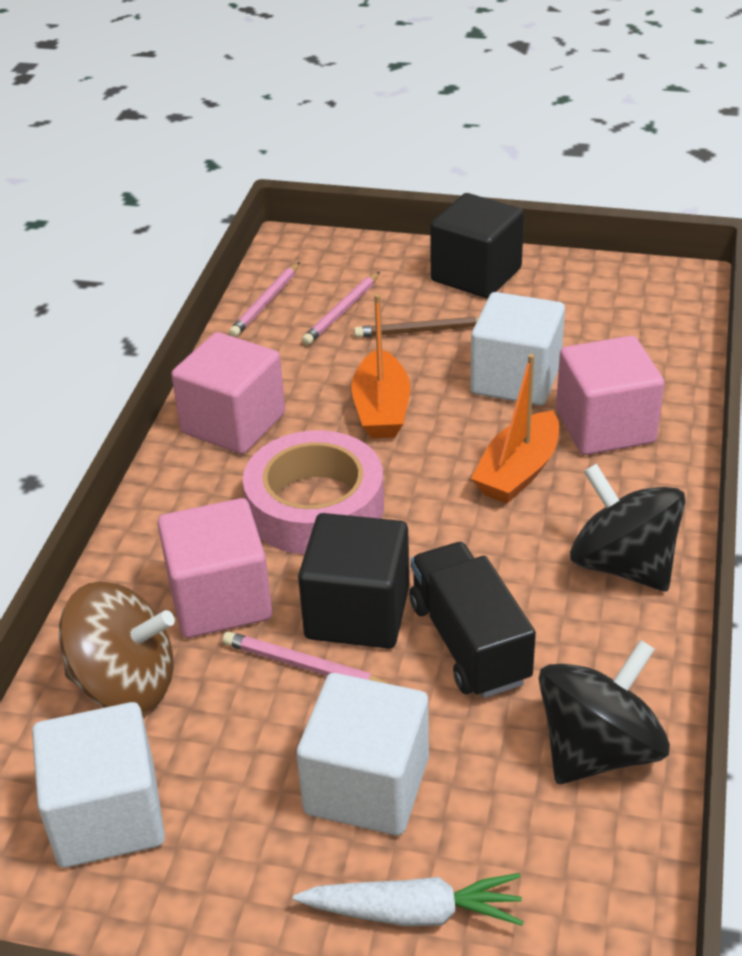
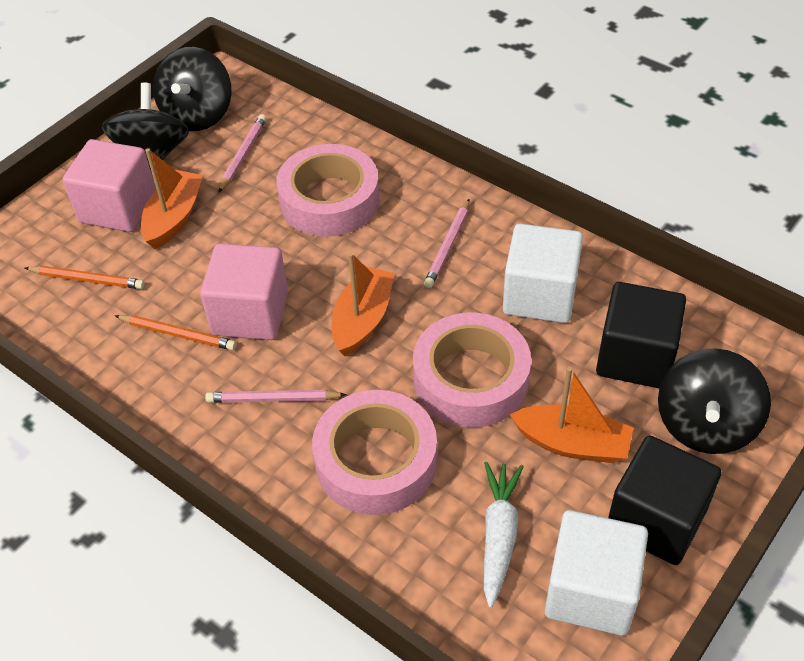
black spinning top: [539,640,670,784] [570,463,686,591] = 2 -> [102,83,189,173] [153,47,232,131] [658,348,771,454] = 3
black truck: [410,542,536,698] = 1 -> none = 0
brown pencil: [354,316,479,338] = 1 -> none = 0
brown spinning top: [59,582,175,712] = 1 -> none = 0
orange boat: [351,294,410,439] [471,354,559,504] = 2 -> [141,148,204,249] [332,253,395,356] [510,367,633,463] = 3
orange pencil: none = 0 -> [25,266,145,289] [115,315,237,350] = 2
pink cube: [157,498,272,638] [171,332,285,454] [556,336,664,455] = 3 -> [62,139,156,232] [200,244,288,340] = 2
pink tape: [243,430,384,555] = 1 -> [276,144,380,237] [312,390,437,515] [413,313,531,427] = 3
white cube: [32,702,165,868] [296,673,429,836] [470,292,565,406] = 3 -> [503,224,583,323] [545,510,648,636] = 2

